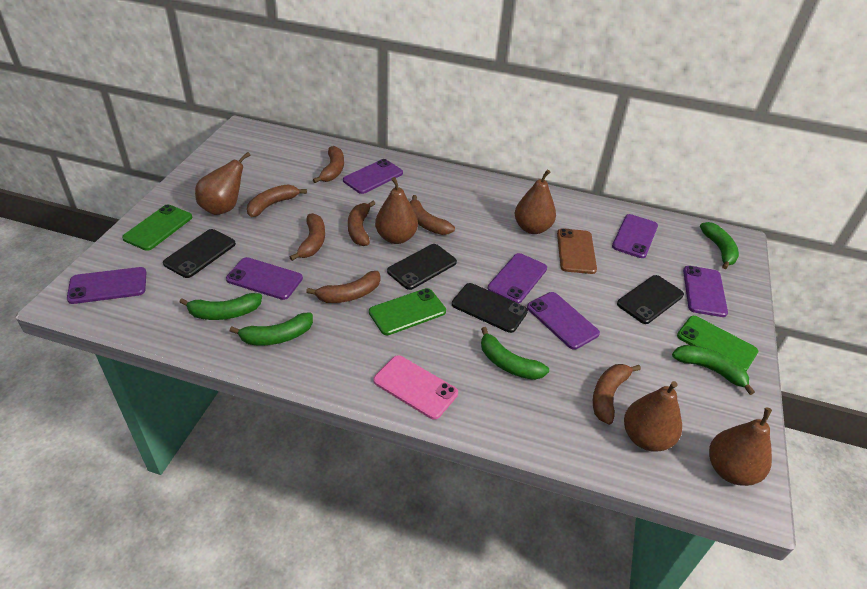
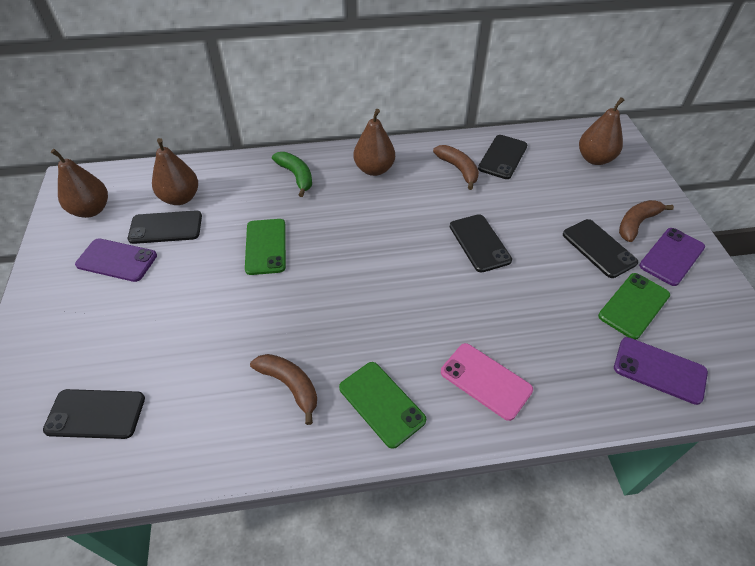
black phone: [163,229,236,278] [387,244,457,290] [452,283,528,333] [617,275,684,324] = 4 -> [43,389,145,439] [128,211,202,244] [450,214,512,273] [478,135,527,179] [563,219,638,278] = 5
brown banana: [247,184,307,217] [289,213,325,261] [306,271,381,303] [313,146,344,183] [348,201,375,246] [410,195,455,235] [593,364,641,425] = 7 -> [250,354,317,425] [433,145,479,190] [619,200,674,242] = 3
brown pear: [195,152,251,215] [375,177,418,244] [515,170,556,234] [624,381,682,452] [709,407,772,486] = 5 -> [51,149,108,218] [152,138,198,205] [353,109,395,176] [579,97,624,165] = 4
brown phone: [557,228,597,274] = 1 -> none = 0
green banana: [179,293,262,320] [230,312,313,345] [481,327,549,380] [672,345,755,395] [700,222,739,269] = 5 -> [272,152,312,197] = 1
purple phone: [67,267,147,304] [226,257,303,300] [343,159,403,194] [487,253,547,304] [527,292,600,350] [612,214,658,258] [683,266,728,317] = 7 -> [75,238,157,282] [614,337,708,405] [639,228,705,286] = 3

